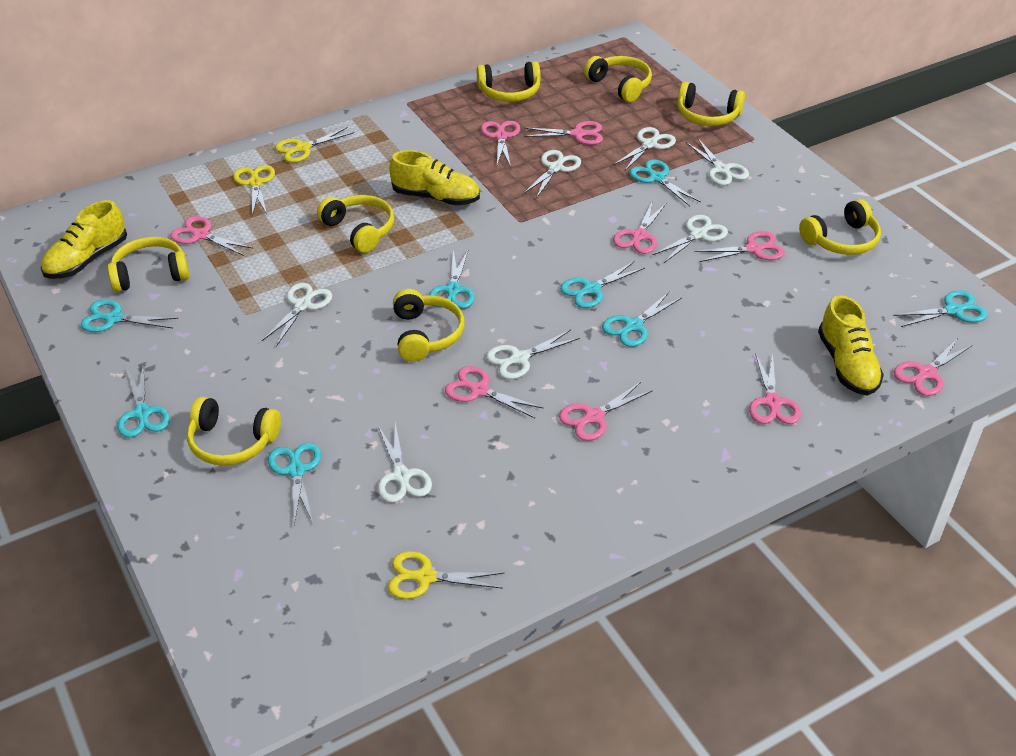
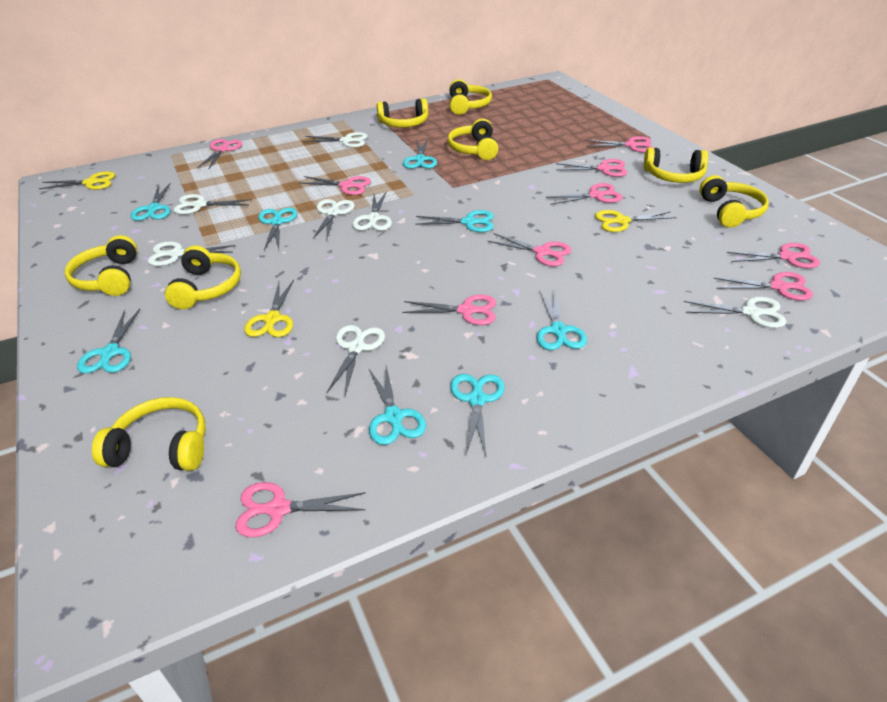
pink scissors: [170,216,254,256] [445,366,544,418] [481,121,521,167] [524,121,603,145] [559,382,653,441] [613,200,666,254] [694,231,785,262] [749,353,801,424] [894,338,973,396] = 9 -> [197,139,242,170] [235,482,366,537] [300,176,371,195] [402,294,496,325] [487,233,572,266] [546,183,622,205] [556,159,628,177] [586,136,653,153] [714,272,813,300] [727,243,820,268] = 10
yellow shoe: [41,200,127,279] [389,150,480,205] [818,295,884,396] = 3 -> none = 0

